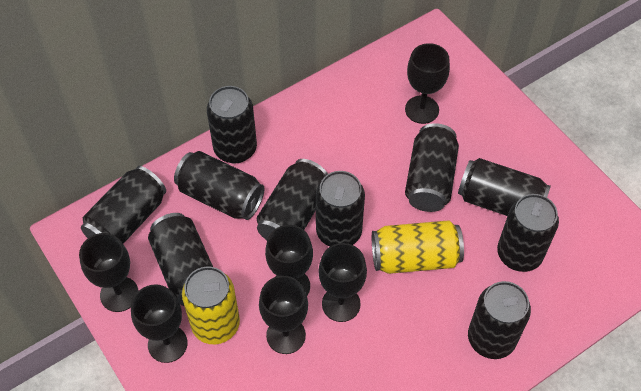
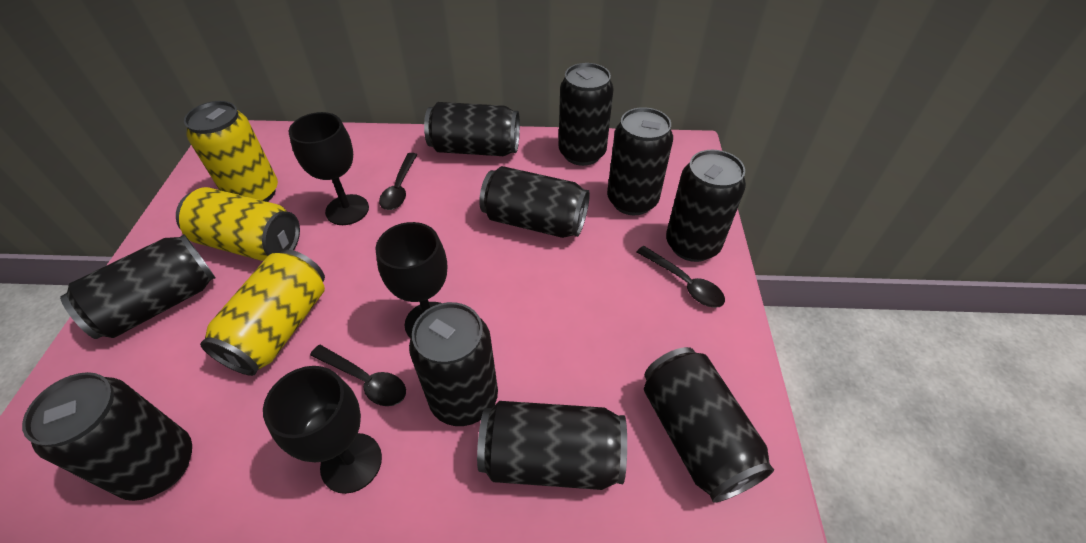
black goblet: [79,233,139,312] [131,284,188,363] [259,276,308,354] [265,225,313,296] [319,243,367,322] [405,43,450,124] = 6 -> [263,366,382,494] [289,112,369,225] [375,222,447,339] = 3
black spoon: none = 0 -> [310,345,406,406] [379,153,417,210] [637,246,725,308] = 3
yellow can: [182,267,240,344] [372,220,464,274] = 2 -> [176,187,300,261] [184,101,278,202] [200,250,325,376] = 3

